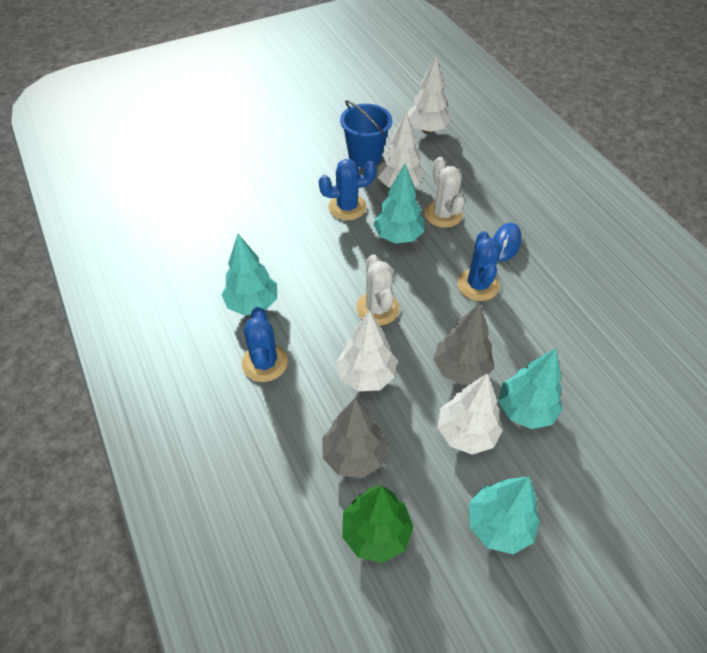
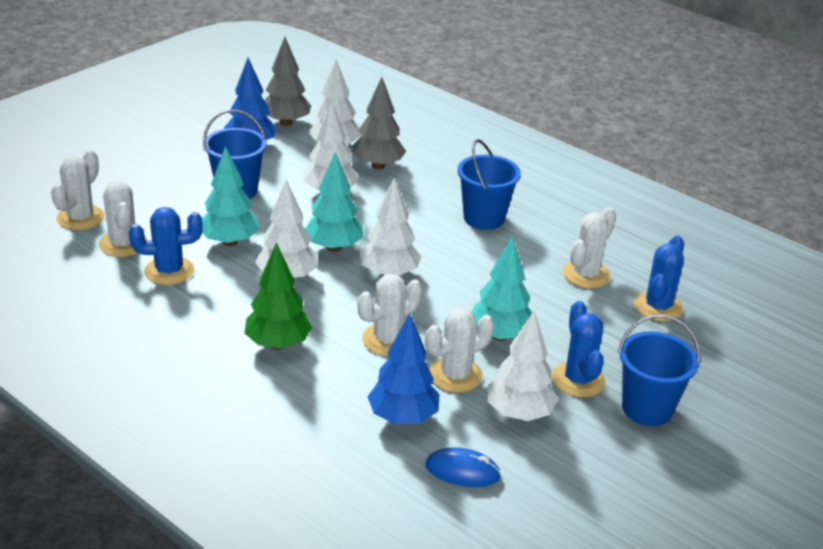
blue bucket: [340,100,392,168] = 1 -> [203,110,267,199] [457,139,521,230] [618,314,701,426] = 3
blue tree: none = 0 -> [224,58,277,140] [367,314,440,424] = 2
turquoise tree: [221,234,277,316] [373,164,424,243] [469,476,540,554] [498,348,563,429] = 4 -> [202,146,260,246] [305,152,364,252] [472,236,532,341] = 3
white cactus: [356,254,400,326] [424,157,465,228] = 2 -> [51,150,104,230] [99,181,147,257] [358,274,422,356] [425,308,494,393] [563,207,616,288] = 5
white tree: [336,310,397,391] [378,111,425,188] [408,55,451,134] [438,373,503,455] = 4 -> [255,180,318,279] [304,101,359,190] [308,59,361,144] [360,178,421,276] [487,311,558,421] = 5

